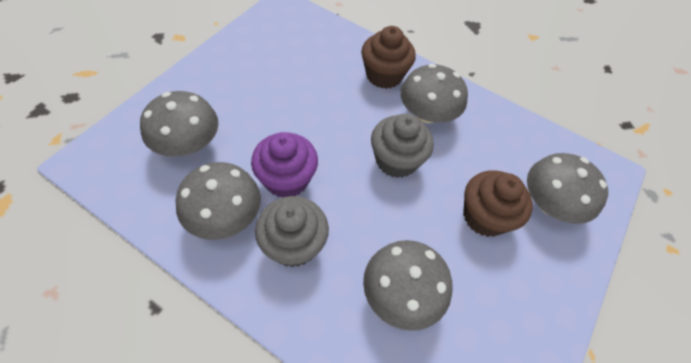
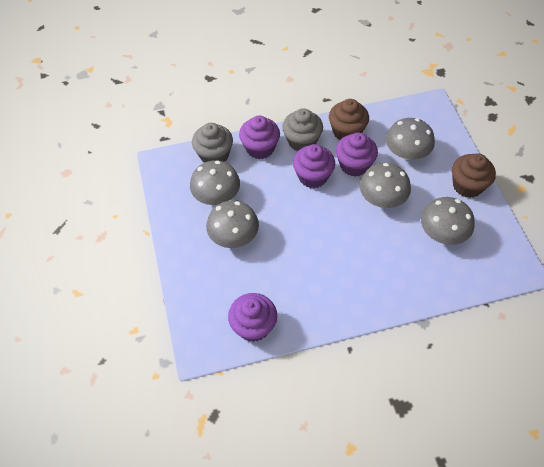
purple cupcake: [251,132,318,198] = 1 -> [228,293,277,342] [239,116,280,159] [293,144,335,188] [336,133,378,177] = 4

